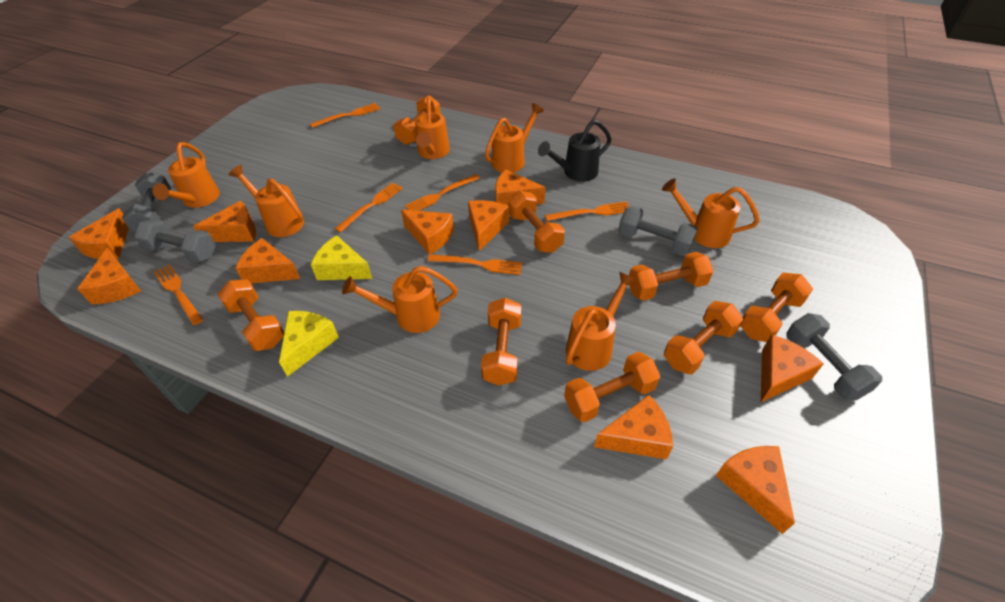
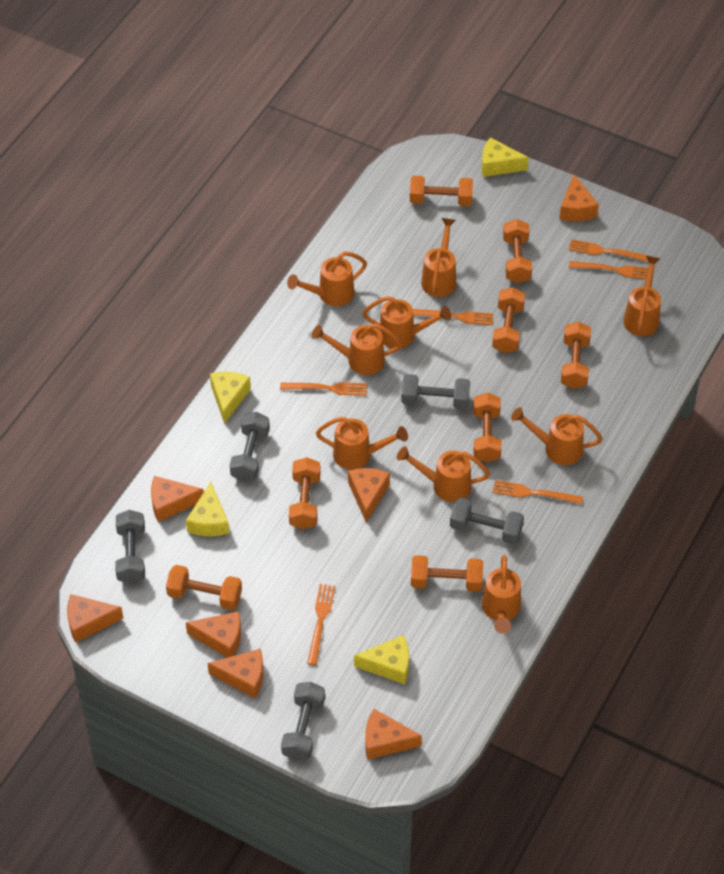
black watering can: [538,120,612,182] = 1 -> none = 0
grey dumbbell: [122,172,171,232] [134,219,216,263] [618,206,698,256] [786,313,882,401] = 4 -> [115,510,145,584] [230,412,270,482] [281,682,325,760] [401,374,470,409] [450,498,524,545] = 5
orange cheese: [68,208,129,259] [77,248,141,304] [193,201,256,242] [235,238,300,283] [401,210,454,254] [468,200,509,251] [495,169,545,205] [594,395,673,459] [716,446,795,534] [761,335,824,402] = 10 -> [67,594,123,643] [151,476,204,522] [186,611,241,658] [208,649,263,698] [348,468,390,522] [365,709,422,759] [559,174,599,221] = 7
orange watering can: [152,142,220,208] [229,165,304,237] [342,266,458,333] [415,97,450,159] [485,103,544,173] [566,272,637,371] [662,178,759,248] = 7 -> [287,252,367,306] [312,324,402,375] [316,417,408,470] [363,296,451,348] [397,446,490,502] [421,218,456,297] [482,555,521,634] [511,407,603,465] [623,256,661,336] = 9
yellow cheese: [279,311,339,377] [311,235,372,280] = 2 -> [186,482,229,536] [210,372,251,424] [354,635,409,684] [482,137,529,177] = 4

